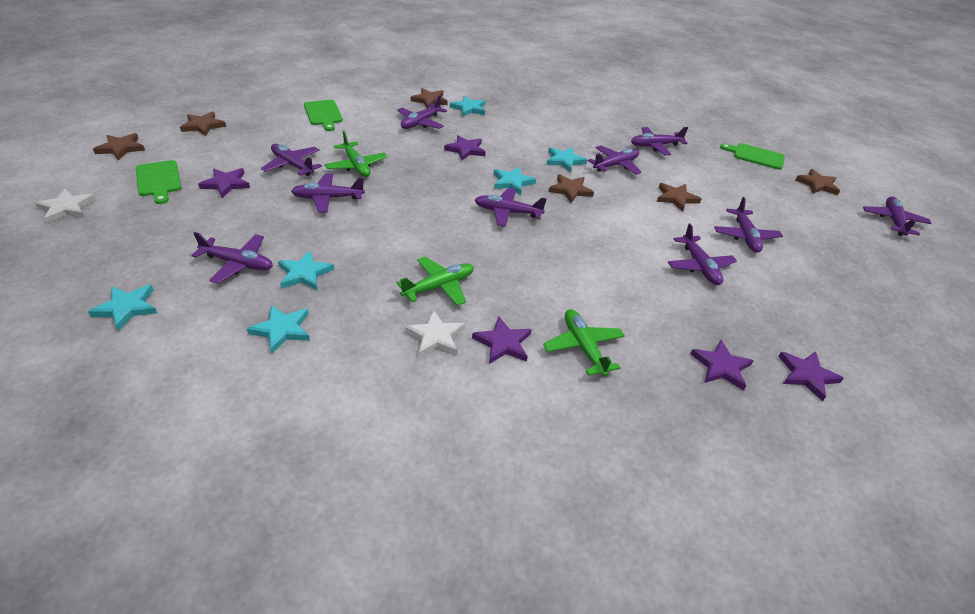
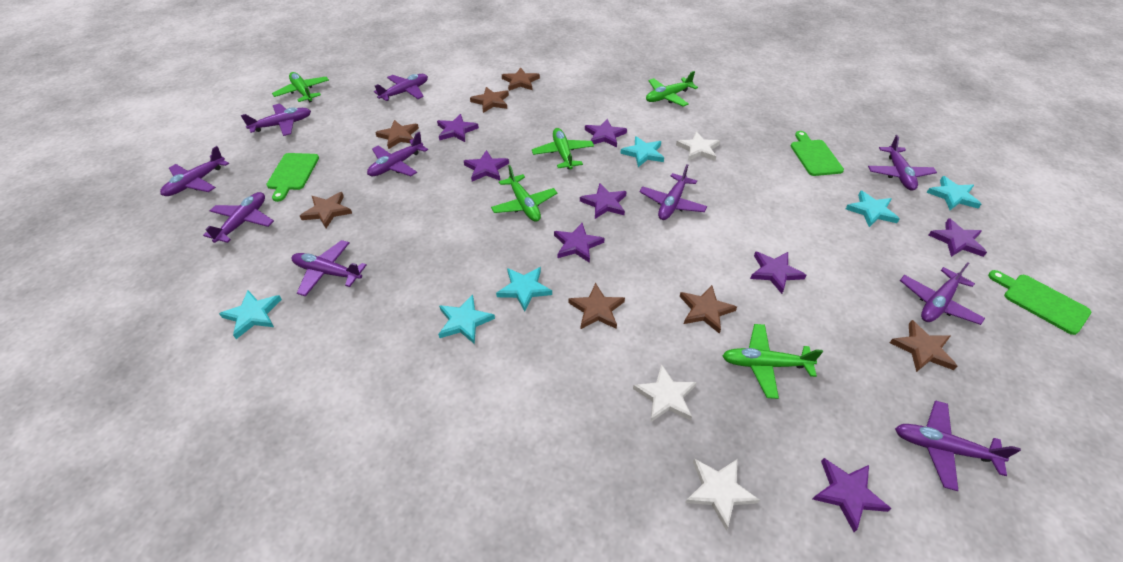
brown star: [93,133,145,160] [180,112,226,136] [411,88,448,109] [548,174,594,203] [657,183,701,212] [795,169,840,195] = 6 -> [300,192,352,228] [375,120,419,149] [470,87,509,113] [502,67,540,91] [568,283,625,330] [680,285,737,334] [890,320,957,372] = 7
green plane: [325,131,387,177] [397,257,474,306] [543,309,625,376] = 3 -> [272,72,329,103] [491,165,557,222] [532,128,594,170] [646,71,698,107] [722,324,823,399] = 5
purple star: [198,168,250,198] [444,135,486,160] [472,316,532,364] [690,340,753,391] [778,351,844,401] = 5 -> [437,114,479,142] [464,150,509,181] [554,223,605,263] [580,183,627,219] [585,119,627,147] [750,251,806,294] [813,458,892,532] [929,218,987,257] = 8
white star: [35,189,96,223] [405,310,465,357] = 2 -> [633,364,697,422] [676,132,720,161] [685,459,760,530] = 3

